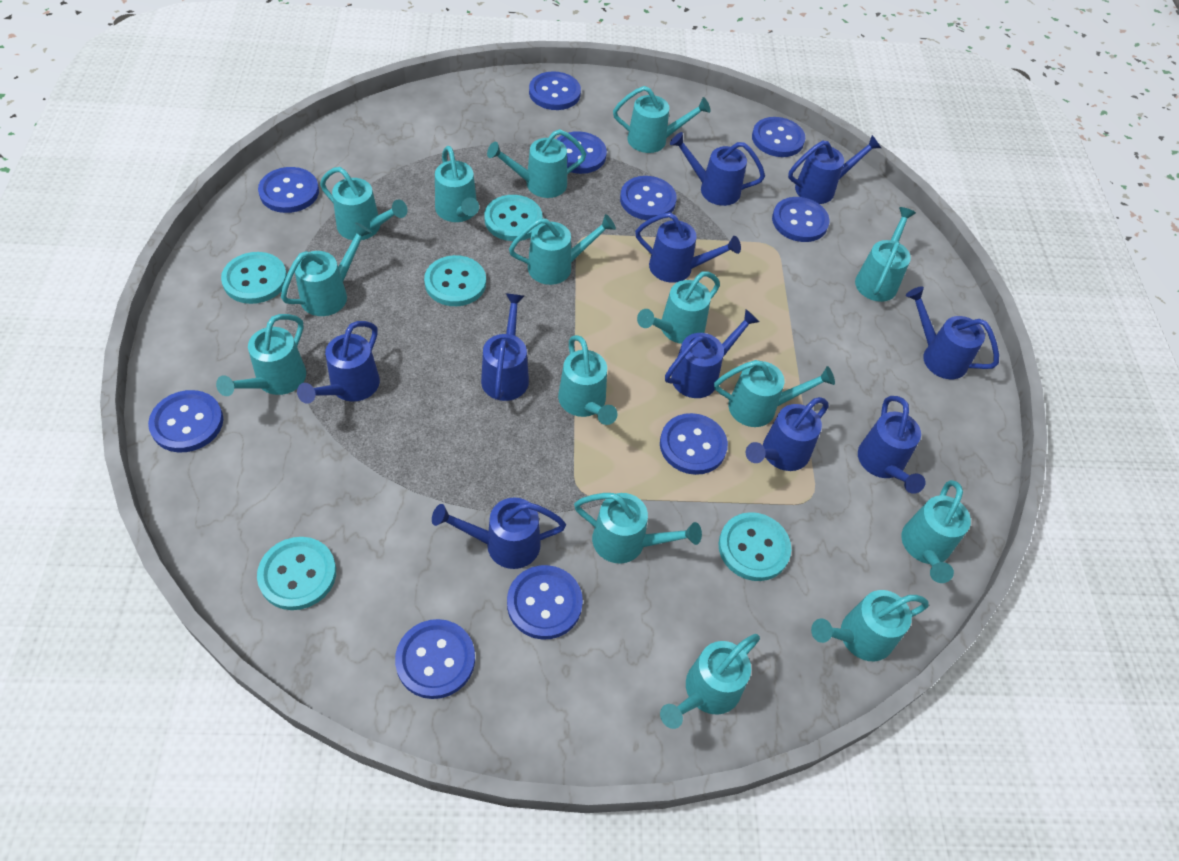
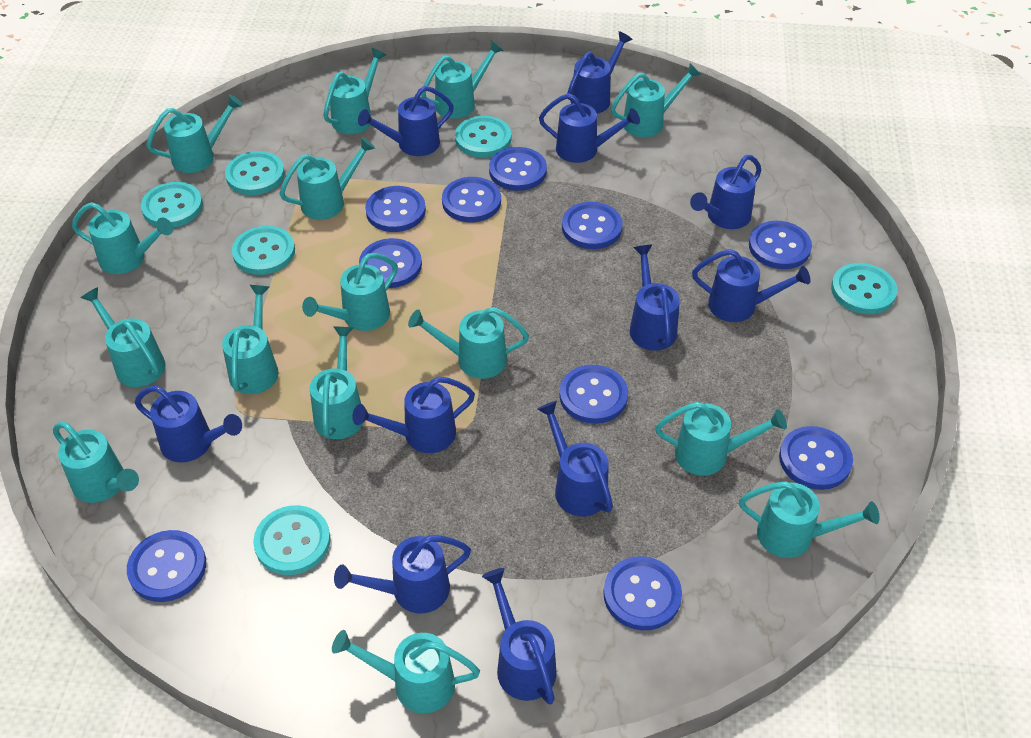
blue watering can: [297,321,380,404] [432,498,566,569] [481,293,529,401] [635,212,741,283] [665,309,759,398] [670,132,765,206] [746,397,828,471] [788,135,881,204] [858,396,926,494] [906,286,999,379] = 10 -> [135,385,242,463] [334,535,471,613] [352,377,475,453] [358,86,454,156] [482,568,557,705] [537,401,613,517] [539,93,640,163] [567,31,632,114] [630,245,680,351] [690,155,761,229] [692,249,810,322] = 11
turquoise button: [221,252,287,304] [257,537,336,610] [424,255,486,306] [484,195,543,241] [719,512,791,581] = 5 -> [141,182,203,227] [225,151,285,195] [232,226,295,275] [253,505,331,575] [455,116,511,158] [831,263,897,314] = 6

